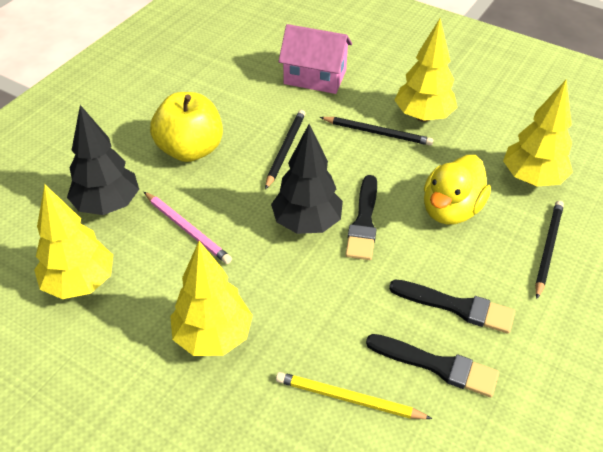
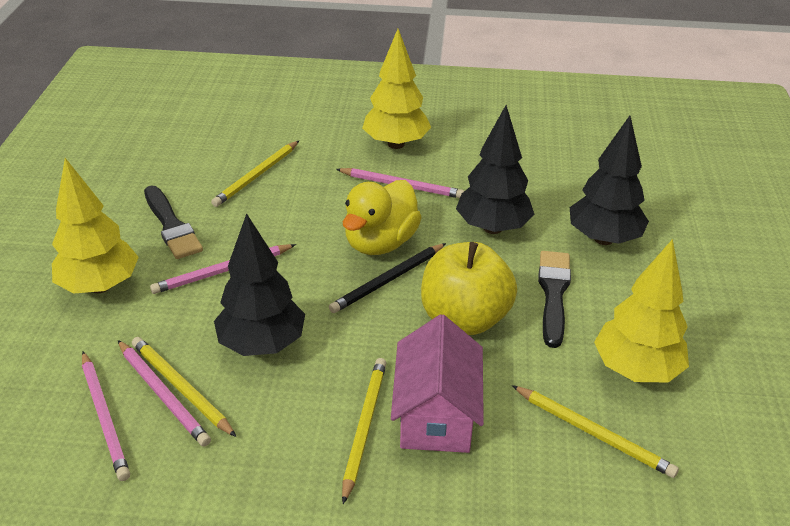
black brush: [345,175,377,260] [366,334,499,397] [389,279,515,334] = 3 -> [144,185,203,259] [538,251,571,348] = 2
black pencil: [265,110,305,190] [320,117,433,146] [535,201,564,299] = 3 -> [329,243,446,313] = 1
black tree: [67,105,139,215] [271,124,343,234] = 2 -> [214,213,305,356] [456,105,534,234] [570,116,649,245] = 3
pink pencil: [144,192,232,264] = 1 -> [82,351,130,481] [118,340,211,447] [150,244,296,294] [336,168,464,198] = 4
yellow pencil: [276,372,432,419] = 1 -> [132,337,236,437] [211,141,299,207] [342,358,387,504] [512,385,679,478] = 4
yellow tree: [34,184,113,299] [170,241,253,356] [395,19,457,122] [503,80,573,186] = 4 -> [52,158,139,293] [362,29,431,149] [594,239,689,382] = 3

